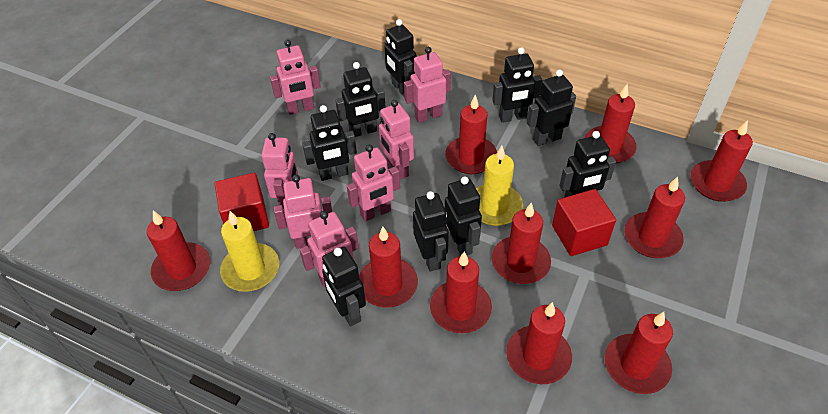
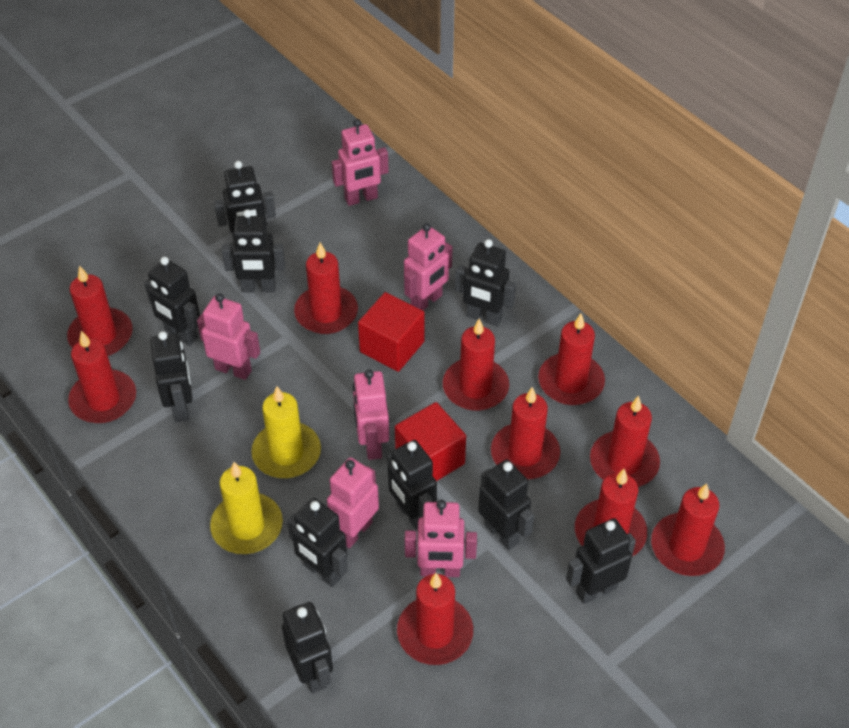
black robot: [302,105,357,181] [322,247,366,326] [335,62,386,137] [384,19,417,97] [413,191,449,271] [445,176,482,255] [492,47,542,123] [527,69,576,146] [559,131,616,198] = 9 -> [145,257,200,346] [151,331,193,422] [214,161,276,239] [221,209,285,293] [282,602,333,693] [287,498,348,587] [387,440,437,531] [455,239,516,326] [478,460,534,550] [566,518,636,604] = 10
pink robot: [261,133,298,210] [270,40,321,115] [274,175,332,249] [300,211,359,287] [347,145,400,222] [379,100,414,179] [404,47,451,123] = 7 -> [197,293,260,380] [327,457,379,549] [332,119,389,206] [353,369,389,460] [404,223,452,310] [405,500,477,577] = 6

